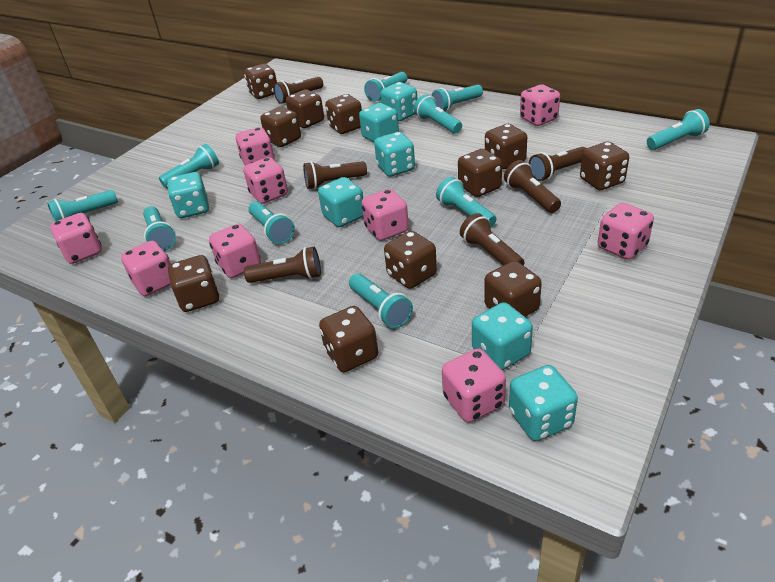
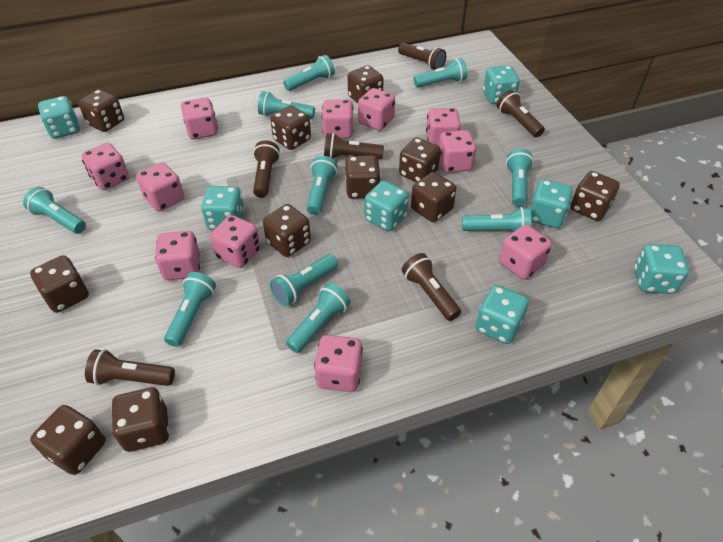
pink dice: [50,213,102,264] [121,241,171,296] [209,224,261,278] [236,127,275,166] [243,157,288,204] [362,189,409,241] [442,349,506,422] [520,84,560,126] [598,203,654,260] = 9 -> [81,143,129,190] [136,162,184,212] [155,231,200,280] [181,98,218,140] [210,215,261,268] [314,335,363,392] [322,99,354,139] [358,88,395,131] [426,108,461,146] [439,130,476,173] [499,225,552,280] = 11

